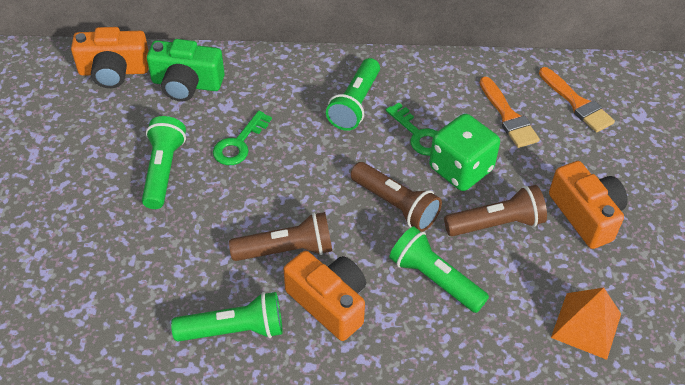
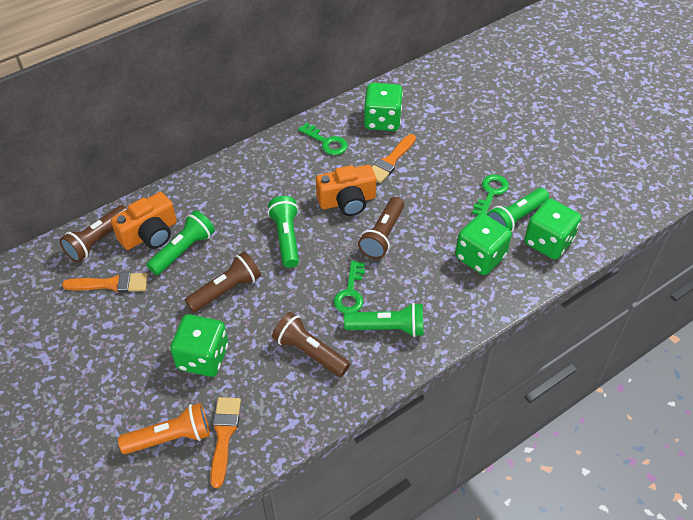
brown flashlight: [229,212,332,261] [350,162,442,232] [444,185,547,236] = 3 -> [59,205,127,262] [185,252,261,312] [272,312,350,377] [358,197,404,259] = 4
green camera: [147,39,225,101] = 1 -> none = 0
green dice: [429,113,500,191] = 1 -> [170,314,228,377] [364,83,403,131] [455,213,512,275] [524,199,581,260] = 4
green key: [213,111,272,165] [386,103,438,156] = 2 -> [298,123,348,155] [334,261,365,314] [472,175,509,215] = 3
orange brush: [480,77,540,148] [539,67,615,132] = 2 -> [62,272,148,293] [210,397,241,488] [372,134,416,183] = 3
orange camera: [71,27,149,88] [284,251,366,341] [549,161,628,249] = 3 -> [111,192,177,250] [316,165,376,216] = 2
orange flashlight: none = 0 -> [118,403,210,454] = 1
orange pyramid: [551,288,621,360] = 1 -> none = 0

